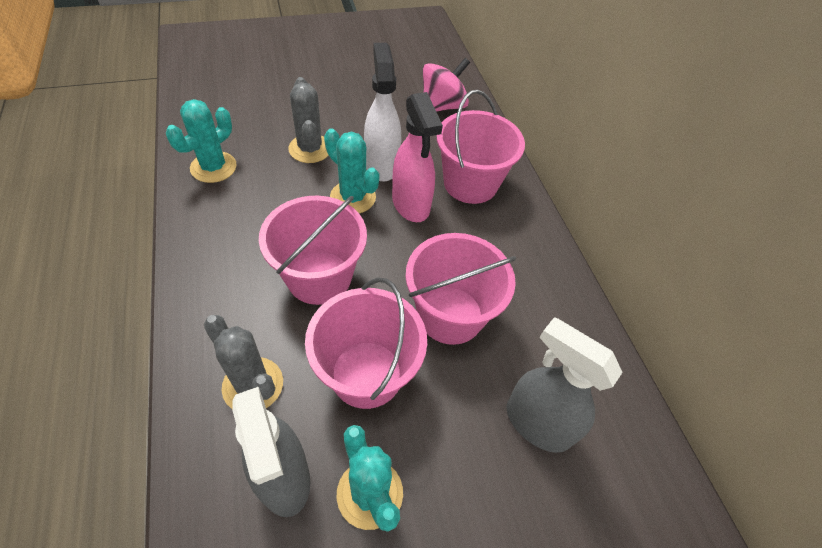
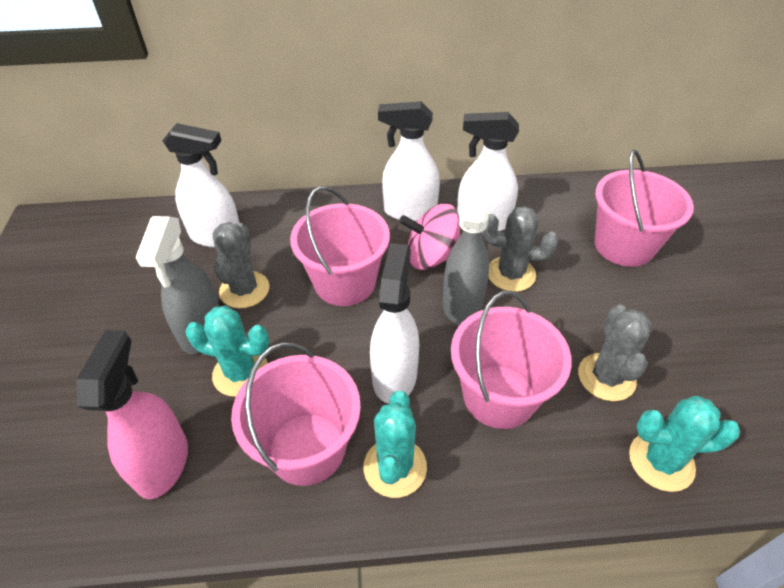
grey cactus: [204,315,283,409] [288,77,328,163] = 2 -> [213,222,269,308] [482,206,559,292] [578,304,652,401] = 3
white spray bottle: [364,43,401,181] = 1 -> [162,123,239,248] [370,243,419,404] [378,101,440,222] [457,112,519,233] = 4

